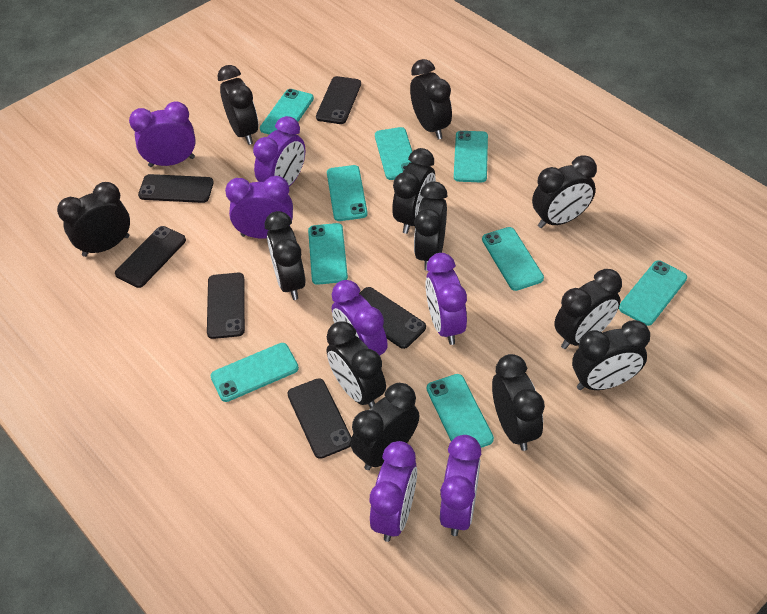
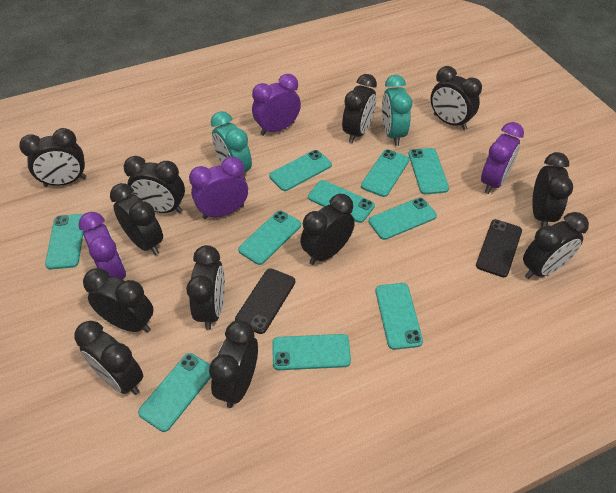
black phone: [115,226,186,288] [138,174,214,203] [207,273,245,339] [287,378,352,459] [316,76,361,124] [359,287,426,349] = 6 -> [235,268,295,334] [476,219,522,277] = 2
purple clock: [129,101,196,167] [225,176,293,239] [253,116,305,186] [332,280,388,355] [370,441,417,542] [425,253,467,345] [440,435,481,536] = 7 -> [78,212,126,280] [189,157,248,219] [252,74,301,136] [481,122,524,194] = 4
turquoise clock: none = 0 -> [211,111,252,181] [382,75,412,146] = 2
turquoise phone: [211,343,299,402] [260,89,314,134] [308,223,348,285] [327,165,368,221] [375,127,412,180] [427,374,494,448] [454,131,488,182] [482,227,544,291] [619,260,687,326] = 9 -> [45,214,84,269] [138,353,211,432] [238,211,301,265] [269,150,332,191] [272,334,351,370] [308,180,375,223] [361,149,410,197] [369,198,437,240] [375,283,423,350] [408,148,449,194] = 10

